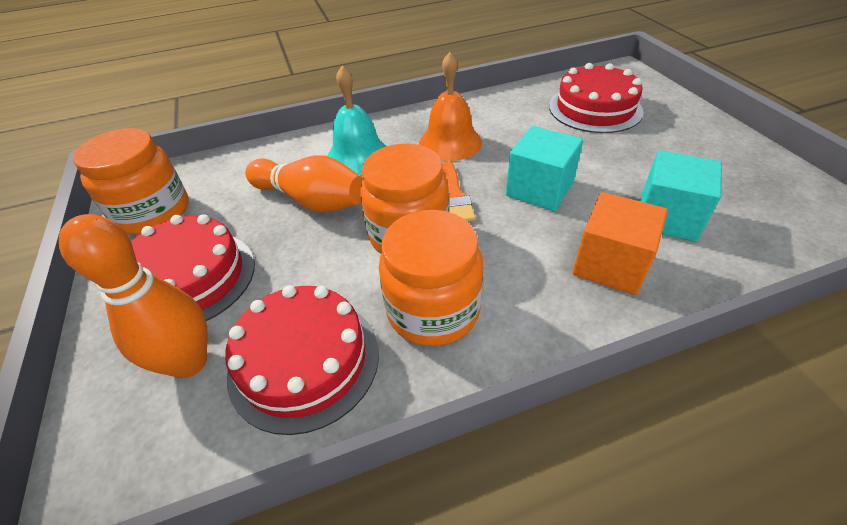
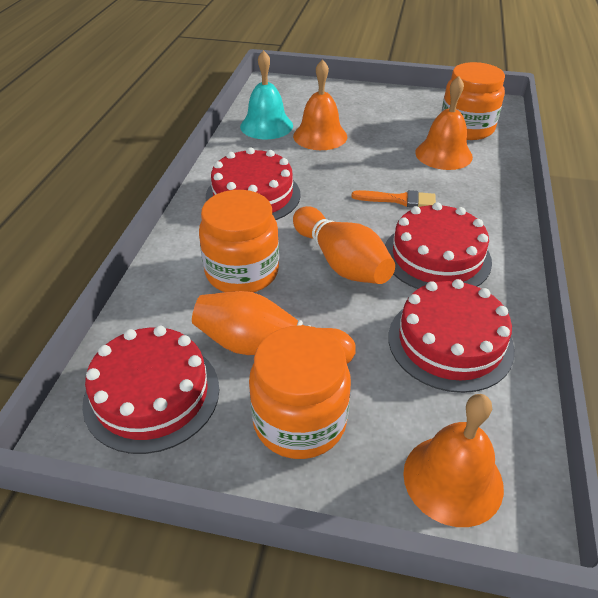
orange bell: [419,52,482,161] = 1 -> [293,59,347,150] [403,394,504,527] [415,76,473,170] = 3
orange cube: [573,192,668,295] = 1 -> none = 0
red cake: [131,214,255,321] [225,285,379,435] [549,63,644,133] = 3 -> [82,326,219,454] [206,147,301,220] [385,202,492,289] [388,279,515,393] = 4
turquoise cube: [506,126,583,211] [640,150,722,242] = 2 -> none = 0

